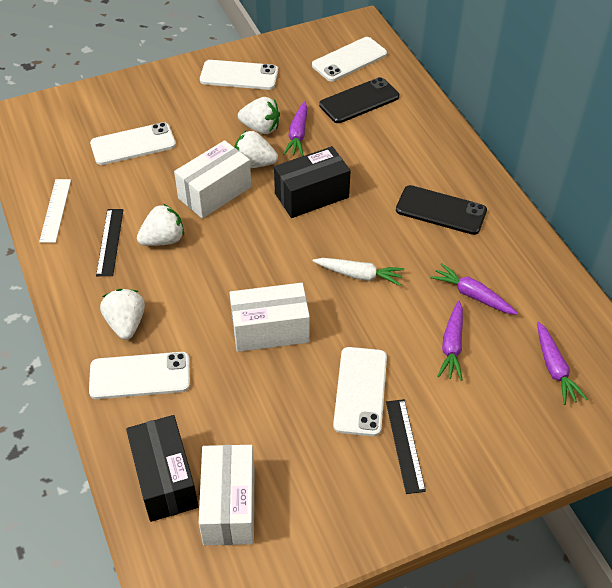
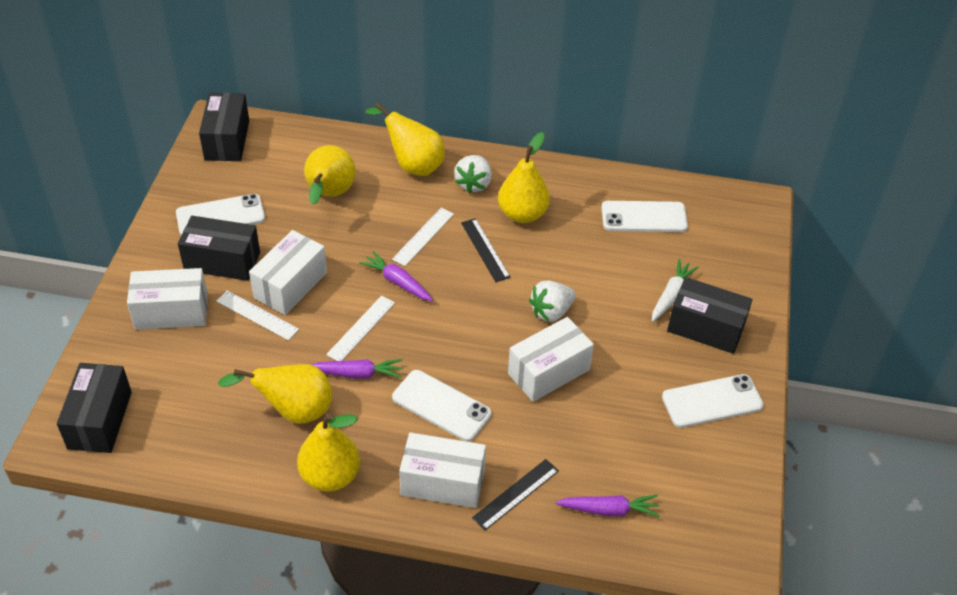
black box: [126,415,198,522] [274,146,351,218] = 2 -> [57,363,132,453] [178,216,260,281] [199,93,249,161] [667,277,753,354] = 4
black phone: [319,77,399,123] [396,185,487,235] = 2 -> none = 0
purple carrot: [283,101,307,156] [430,263,518,315] [437,301,463,381] [537,322,587,405] = 4 -> [311,359,402,379] [359,251,433,301] [555,494,660,517] = 3
white box: [174,140,252,219] [199,445,254,545] [229,283,310,352] = 3 -> [127,268,208,330] [249,230,327,315] [399,433,486,508] [508,317,594,402] = 4
white phone: [89,352,190,399] [90,122,176,165] [200,60,278,90] [312,37,387,82] [333,347,387,436] = 5 -> [176,194,265,236] [392,370,492,441] [601,201,688,232] [662,374,764,428] = 4
white ruler: [39,179,71,243] = 1 -> [216,291,299,340] [326,296,395,361] [392,208,454,266] = 3
white strawberry: [100,289,145,340] [137,204,184,246] [234,131,278,168] [238,97,280,134] = 4 -> [454,155,492,193] [529,281,576,322] = 2
yellow pear: none = 0 -> [218,364,333,424] [297,413,360,492] [304,145,356,205] [366,103,445,176] [498,132,550,223] = 5

